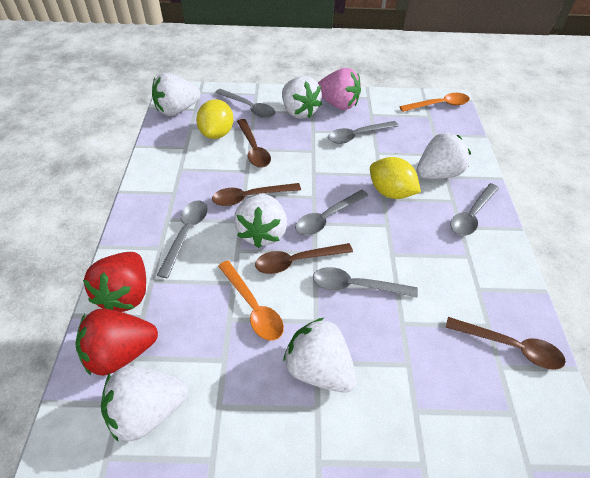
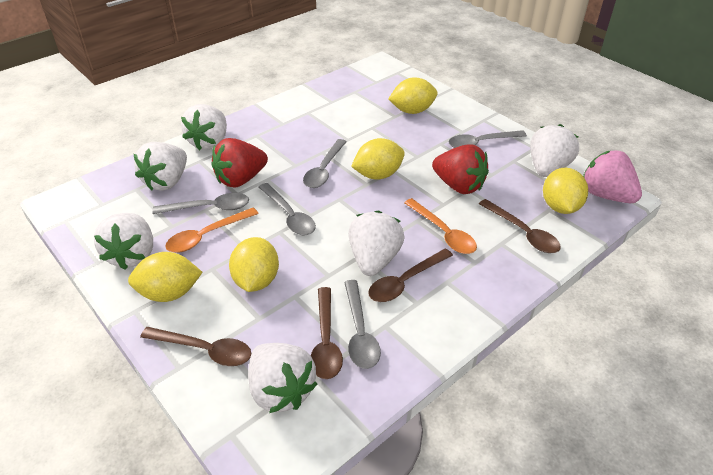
grey spoon: [157,200,208,278] [215,89,275,118] [295,190,369,235] [313,267,418,298] [328,121,399,144] [450,183,499,236] = 6 -> [152,193,249,214] [259,183,316,235] [303,139,346,188] [344,280,381,369] [449,130,527,148] = 5
yellow lemon: [196,99,233,139] [370,157,421,199] = 2 -> [128,252,203,302] [229,237,279,292] [351,138,405,180] [388,77,438,114] [543,168,588,214] = 5

